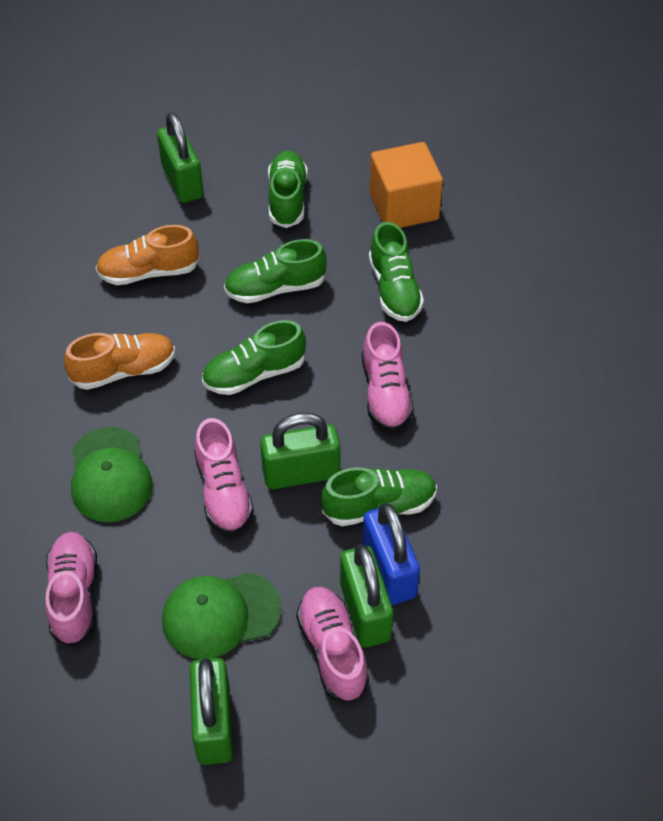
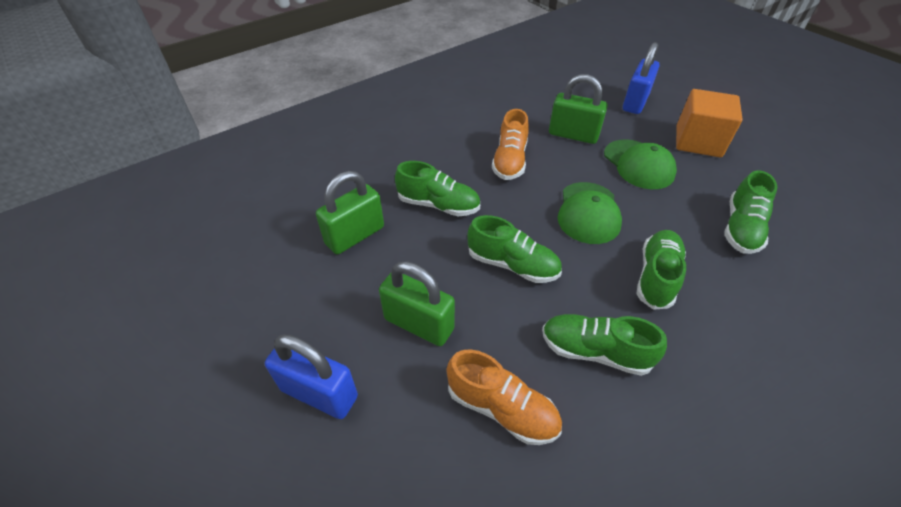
blue padlock: [363,503,420,605] = 1 -> [265,335,358,419] [623,42,660,114] = 2
green padlock: [157,112,204,203] [190,658,233,765] [260,412,340,489] [340,544,393,647] = 4 -> [316,171,384,254] [379,261,455,346] [549,74,608,144] = 3
pink shoe: [45,532,97,647] [194,418,254,535] [296,587,369,703] [362,322,414,432] = 4 -> none = 0

